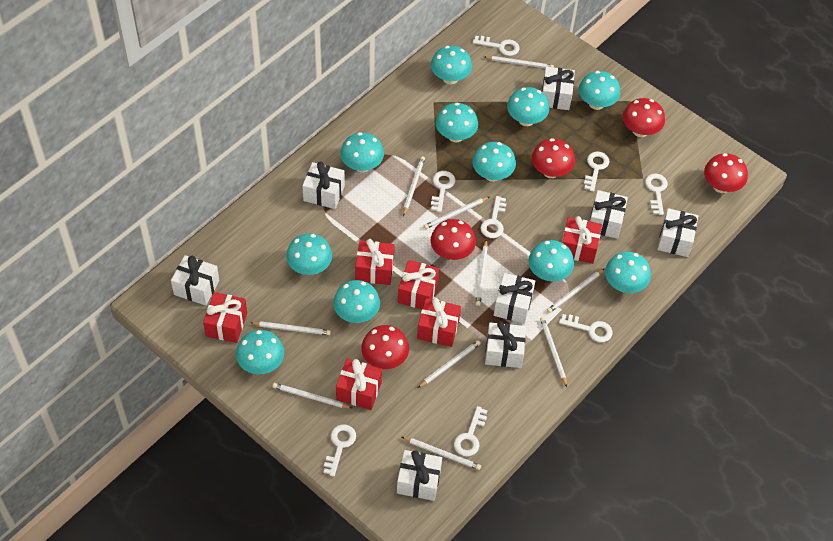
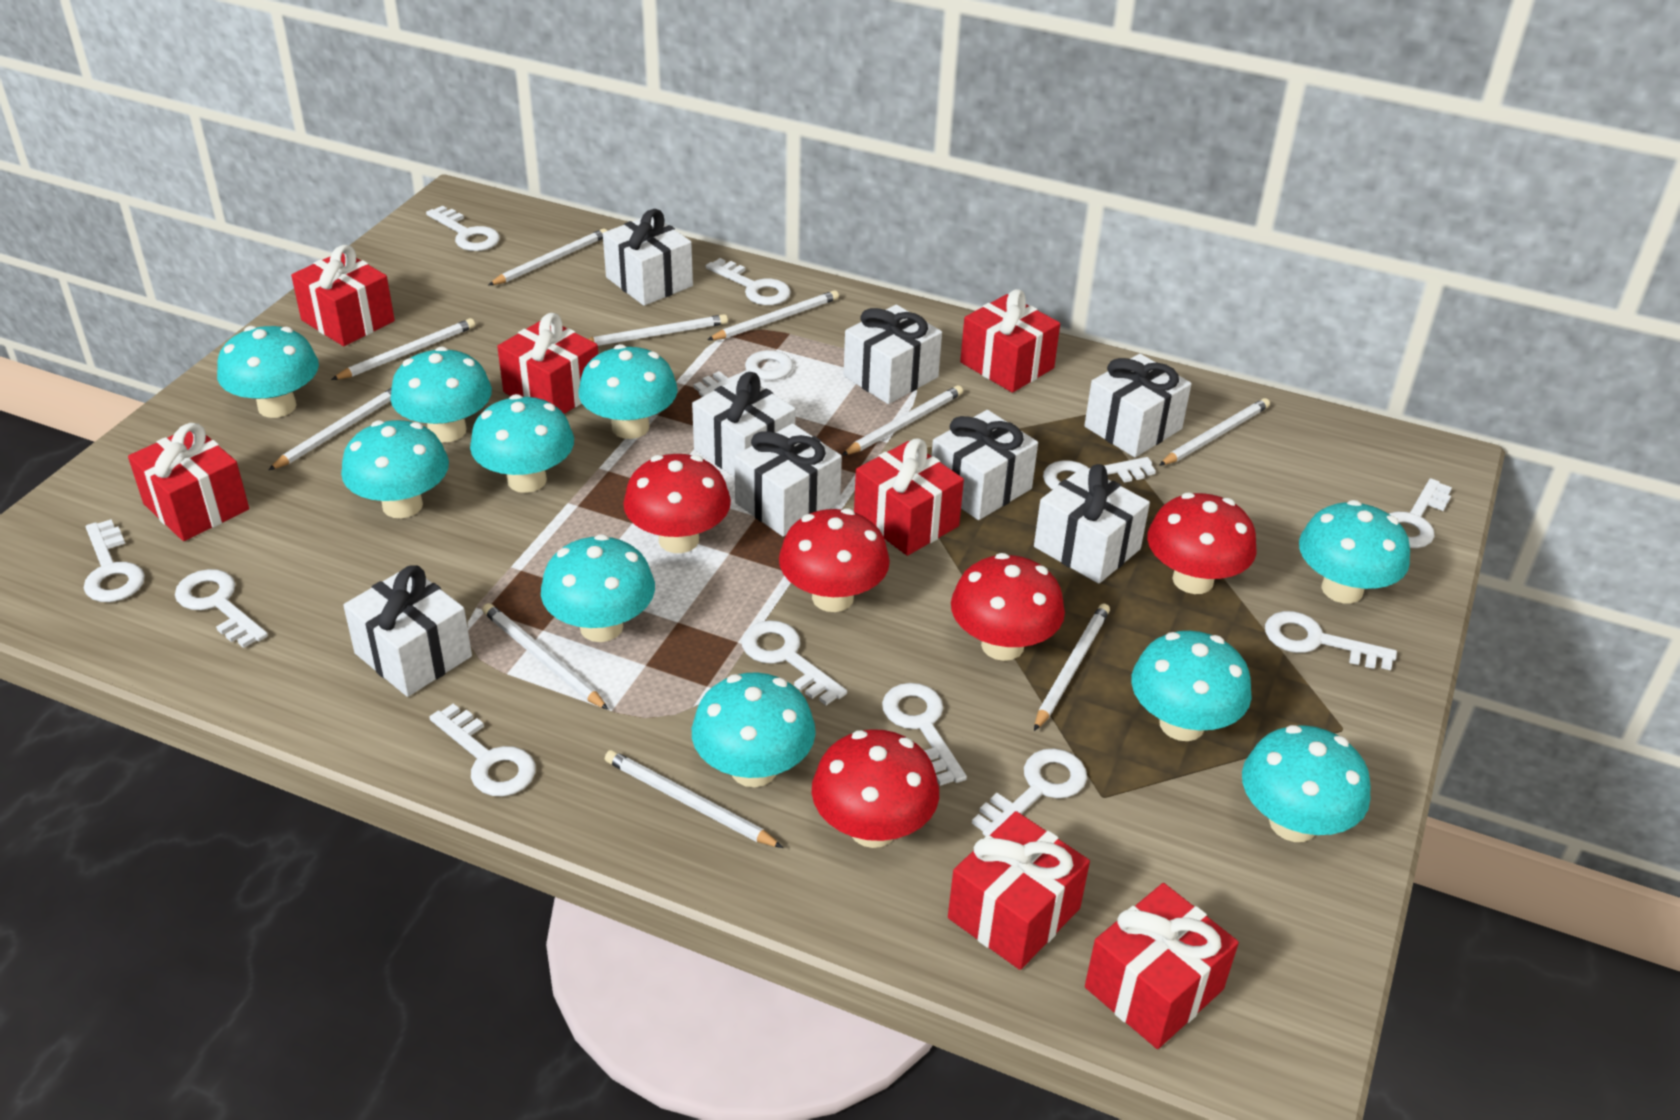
red gift: [203,292,247,343] [336,359,382,410] [355,239,395,285] [398,260,439,309] [417,298,461,347] [562,216,602,264] = 6 -> [128,423,249,541] [291,245,395,346] [497,313,598,414] [854,438,964,556] [948,811,1090,970] [960,289,1060,393] [1085,883,1239,1049] = 7
turquoise mushroom: [236,330,284,374] [286,233,332,275] [333,280,380,323] [340,132,384,172] [431,46,472,85] [436,103,478,142] [472,142,516,182] [507,87,549,126] [528,240,574,281] [579,71,620,110] [605,251,651,293] = 11 -> [217,326,319,418] [341,420,449,518] [390,347,492,442] [470,394,574,493] [541,534,655,642] [578,344,678,439] [692,672,816,787] [1131,631,1252,741] [1242,725,1371,842] [1299,500,1410,603] = 10
white key: [324,424,356,477] [431,171,455,212] [454,406,487,456] [473,36,520,56] [480,196,506,238] [559,314,613,342] [584,151,610,192] [645,173,668,215] = 8 -> [84,519,145,602] [175,569,268,648] [426,206,500,251] [429,703,535,796] [694,350,794,397] [705,258,791,305] [741,620,847,705] [882,683,967,786] [972,748,1087,836] [1043,457,1156,490] [1265,611,1397,670] [1389,478,1452,548] = 12

